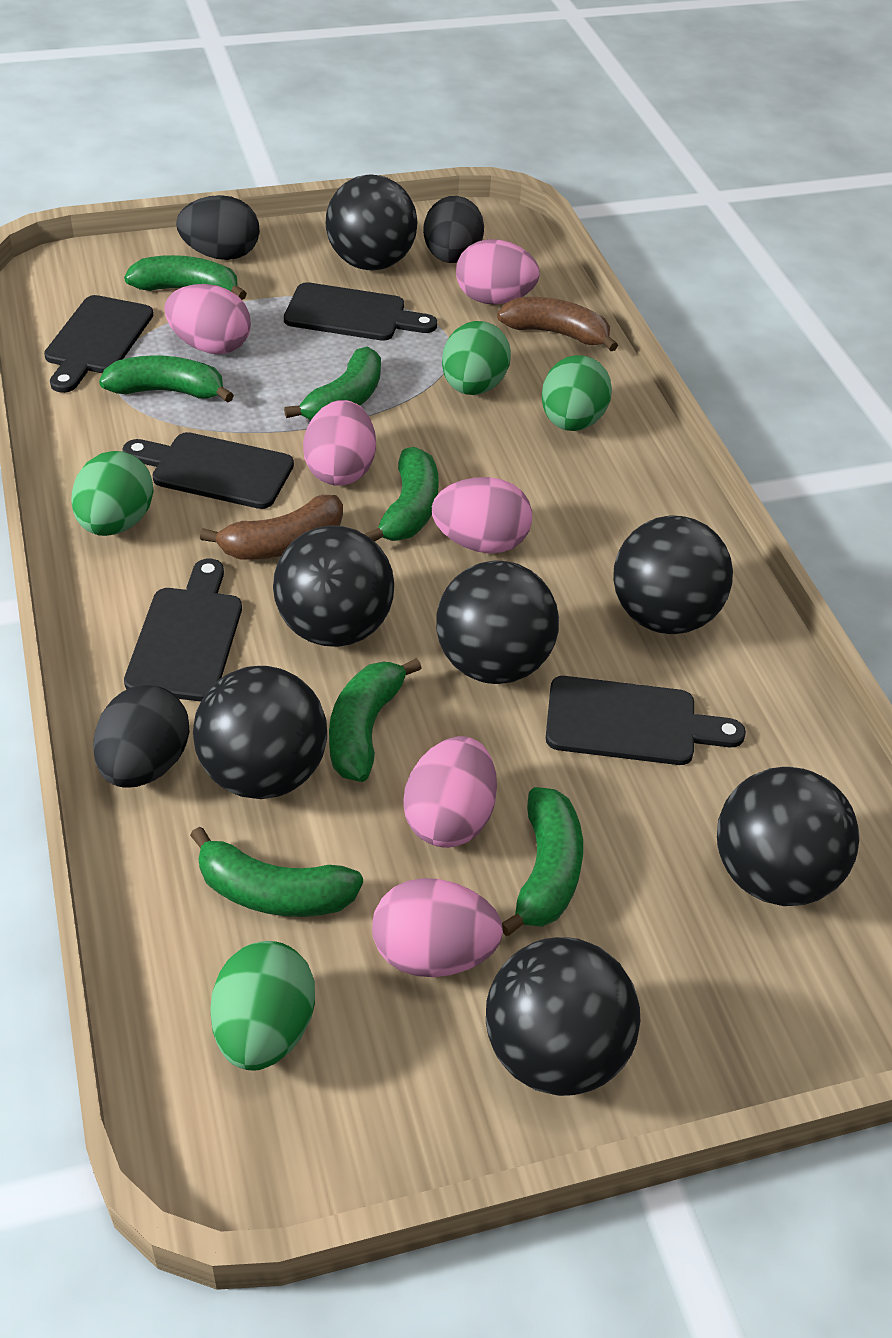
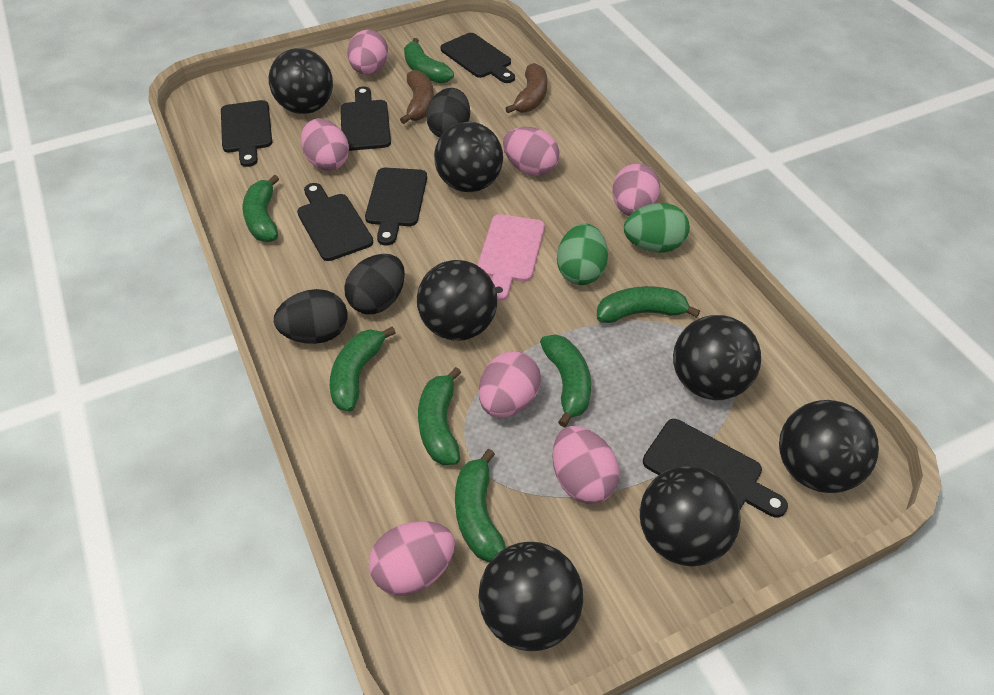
black cutting board: [44,295,153,393] [123,432,294,509] [124,559,242,702] [284,282,437,341] [546,676,746,765] = 5 -> [221,100,272,167] [297,183,373,261] [340,86,391,151] [365,168,427,246] [440,33,515,83] [643,419,788,517] = 6
green egg: [71,451,153,536] [210,941,315,1071] [442,321,511,395] [542,355,612,431] = 4 -> [557,223,608,285] [624,203,690,253] = 2
pink cutting board: none = 0 -> [477,214,545,301] = 1
pink egg: [164,284,251,354] [303,400,376,485] [372,878,503,977] [403,736,497,848] [432,477,532,553] [456,239,540,304] = 6 -> [301,119,349,171] [347,30,388,75] [369,521,455,596] [479,351,541,418] [503,127,559,176] [552,426,619,504] [612,163,660,216] = 7

